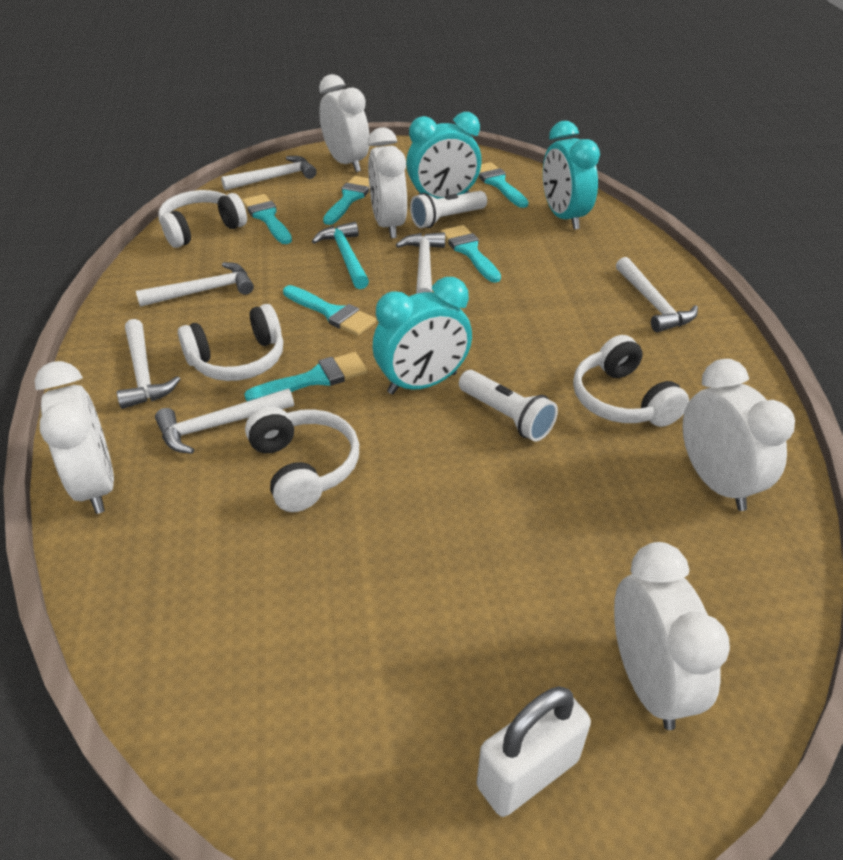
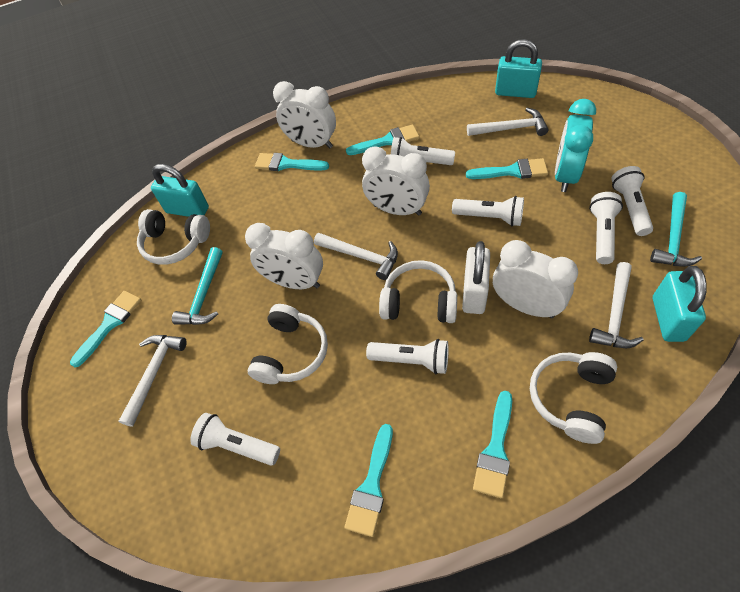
turquoise clock: [373,277,472,394] [406,112,482,199] [543,121,600,230] = 3 -> [555,99,596,192] = 1
turquoise hammer: [312,222,369,289] = 1 -> [172,247,223,325] [650,192,702,267] = 2
turquoise padlock: none = 0 -> [151,164,209,217] [495,39,542,98] [653,266,707,342] = 3
white clock: [35,361,114,514] [319,74,370,172] [368,127,407,238] [614,542,730,730] [683,359,795,511] = 5 -> [245,223,323,289] [273,81,336,148] [362,146,430,216] [493,240,578,318] = 4
white flashlight: [410,191,487,228] [459,370,558,441] = 2 -> [190,413,280,466] [366,339,449,374] [391,137,455,165] [452,196,524,226] [589,192,623,264] [611,166,653,236] = 6
white hammer: [117,319,180,409] [136,262,254,307] [155,388,294,454] [221,156,317,191] [396,232,445,294] [616,257,698,332] = 6 -> [119,335,187,427] [314,233,398,280] [467,108,548,136] [589,262,644,348] = 4

